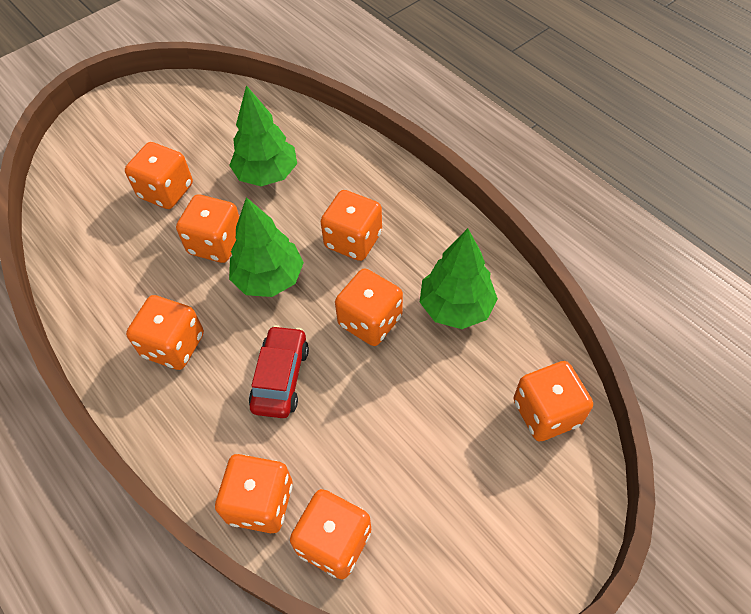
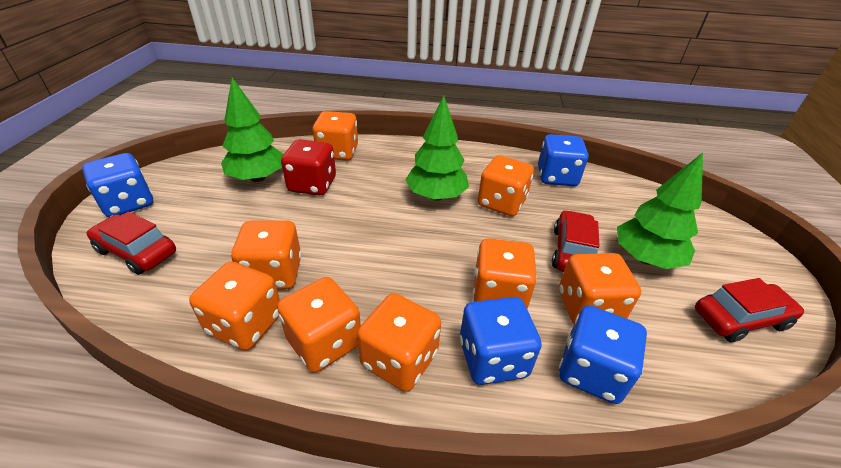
blue dice: none = 0 -> [82,153,153,217] [460,297,542,385] [538,134,588,186] [559,306,647,404] = 4
red car: [249,325,309,418] = 1 -> [86,212,176,275] [552,210,600,272] [695,278,805,342] = 3
red dice: none = 0 -> [281,139,336,196] = 1

